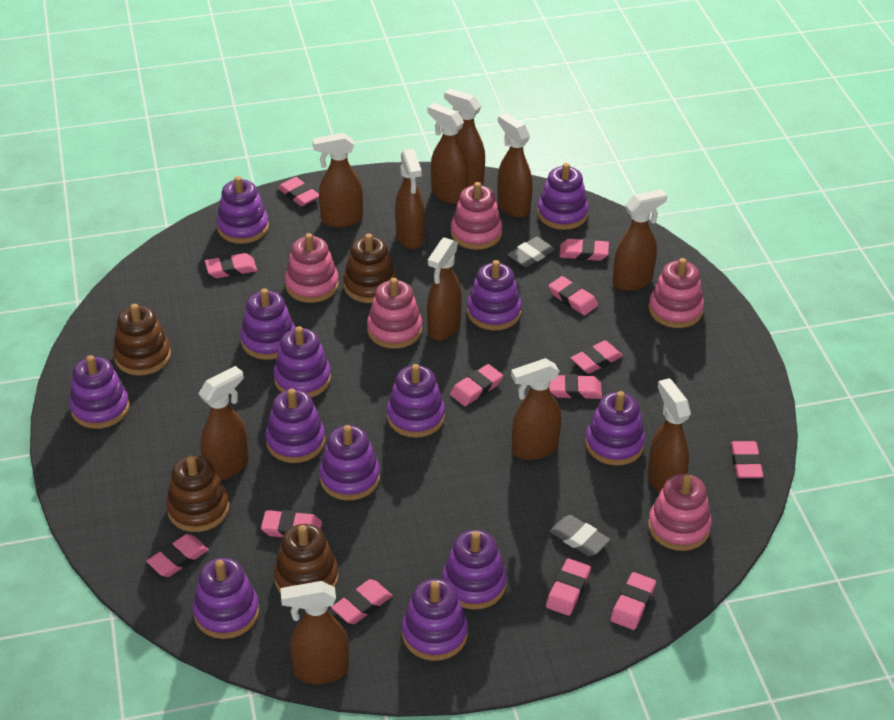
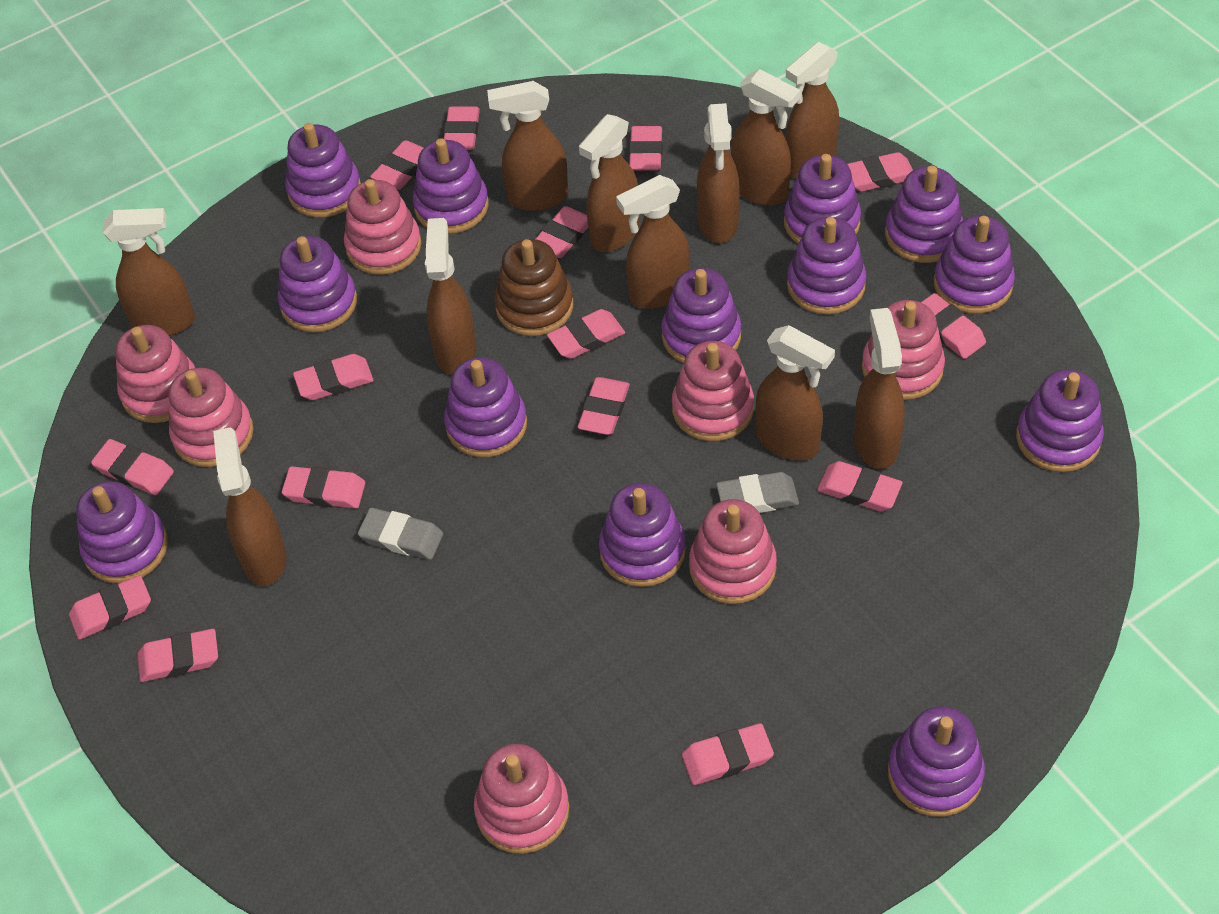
brown stacking toy: [113,304,171,376] [166,456,229,532] [274,524,339,593] [343,234,397,303] = 4 -> [494,239,573,336] = 1
pink eraser: [146,534,209,577] [205,253,257,278] [261,510,322,537] [278,177,319,207] [331,579,392,624] [450,364,503,406] [546,559,591,616] [548,276,598,315] [549,374,602,399] [559,239,609,261] [571,340,623,374] [611,572,656,630] [730,441,763,478] = 13 -> [69,575,151,640] [91,439,174,495] [137,629,218,682] [282,466,365,508] [293,354,373,400] [370,140,424,190] [444,106,480,150] [536,206,588,258] [547,309,625,359] [578,377,630,435] [629,126,663,171] [682,723,774,785] [817,461,902,511] [847,152,913,192] [921,293,986,359] = 15
pink stacking toy: [285,233,339,303] [367,278,422,349] [451,182,502,250] [648,474,712,551] [649,258,704,328] = 5 -> [115,325,195,423] [169,368,254,467] [344,179,421,275] [474,744,569,854] [672,341,754,441] [689,499,777,604] [862,300,945,400] = 7

